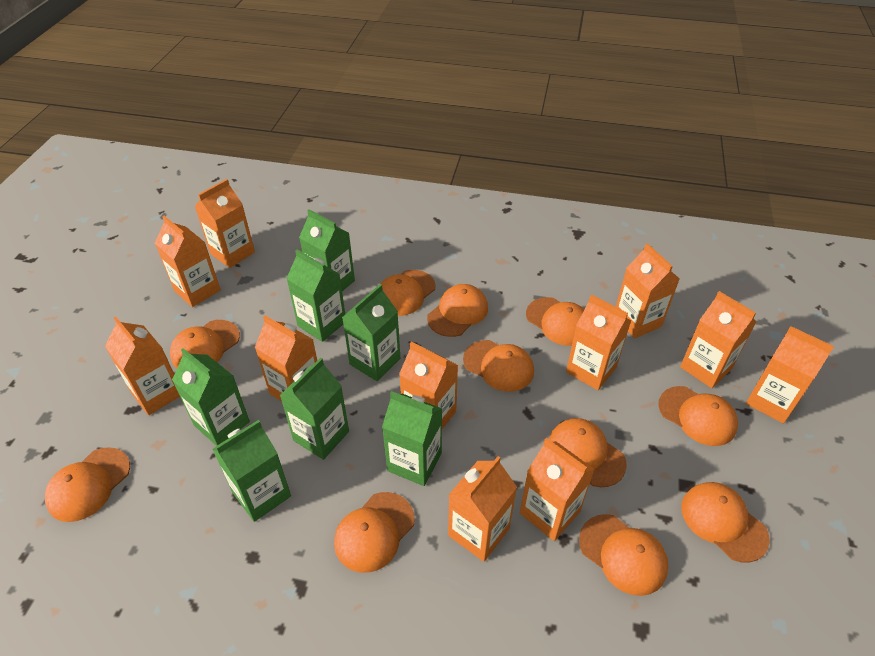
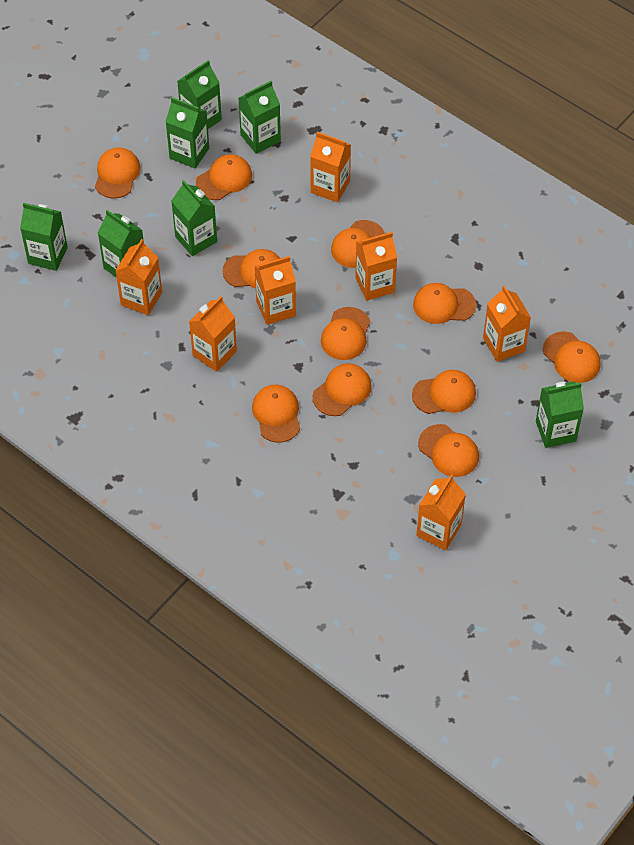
orange carton: [105,317,180,415] [155,216,221,307] [194,179,255,268] [255,316,317,402] [399,341,458,429] [448,456,517,562] [520,438,595,541] [566,295,631,390] [616,243,679,338] [680,291,756,388] [746,326,834,424] = 11 -> [115,239,162,315] [189,296,237,372] [254,256,296,325] [310,132,351,202] [355,232,397,301] [416,475,466,550] [483,285,531,362] = 7

